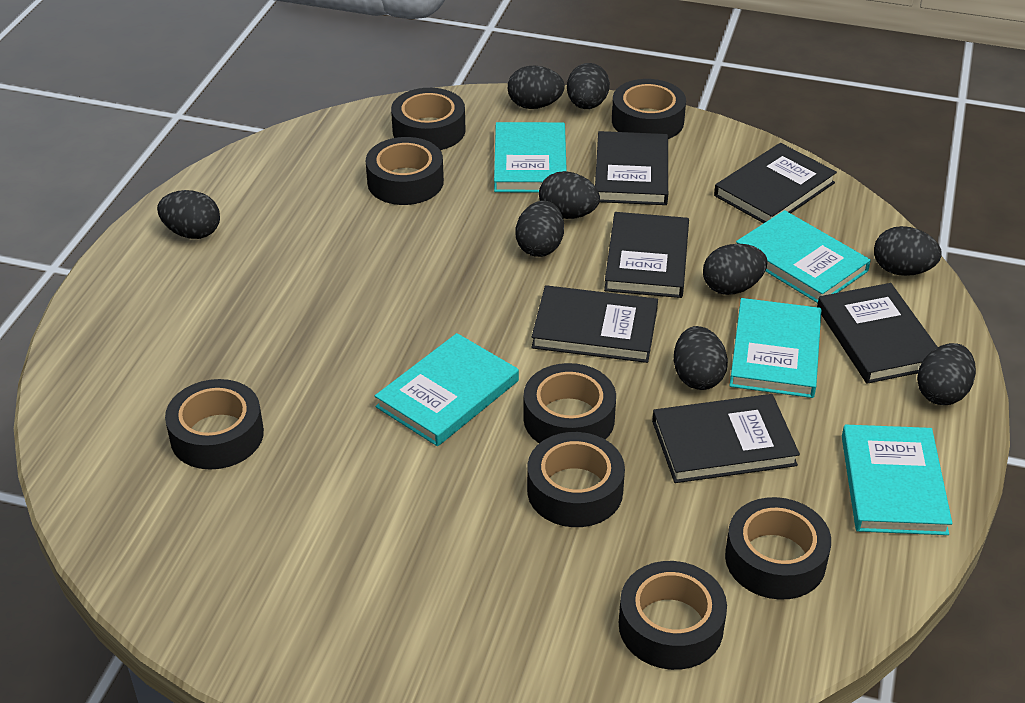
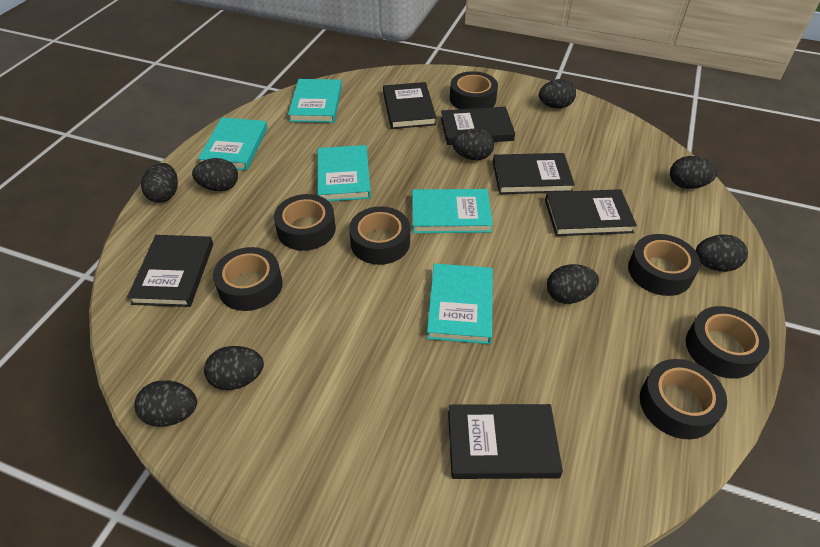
black tape: [165,379,264,469] [366,137,444,205] [391,88,466,150] [523,363,616,443] [527,432,625,527] [612,79,686,139] [619,561,727,670] [725,497,831,600] = 8 -> [213,247,283,311] [274,194,336,251] [349,206,410,265] [450,71,498,109] [628,234,700,296] [640,359,727,439] [686,306,770,379] = 7

